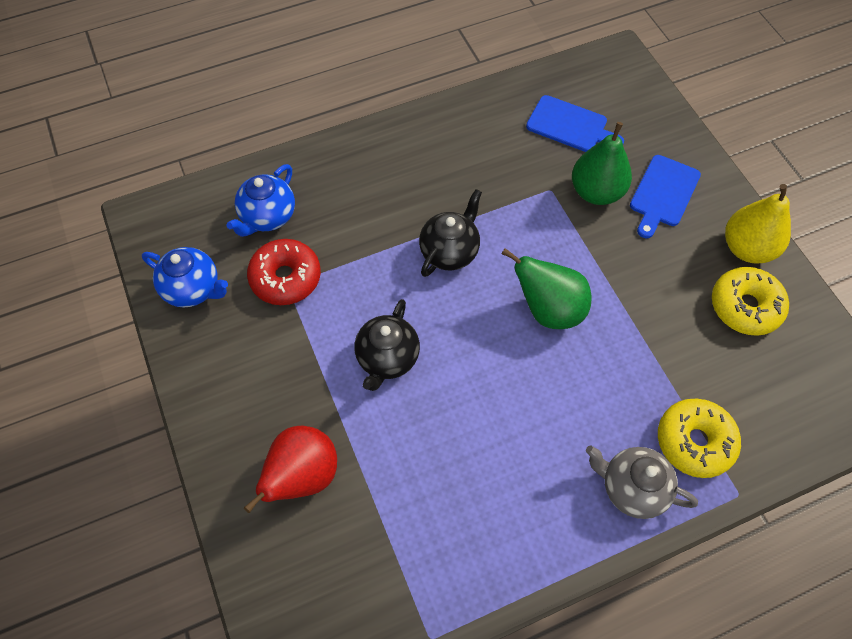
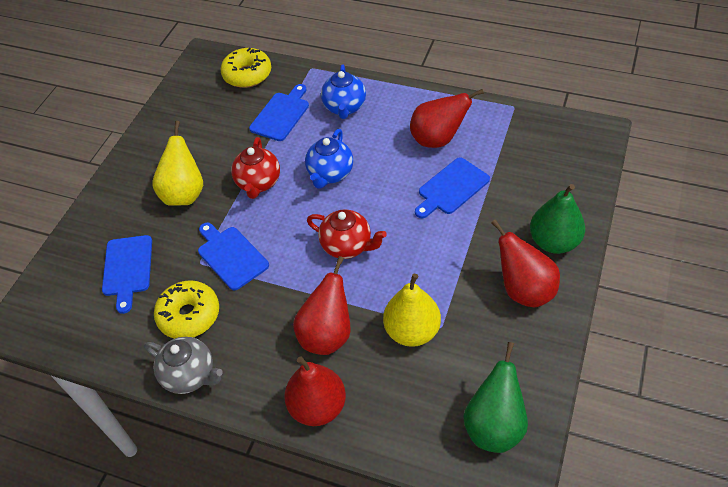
black teapot: [355,299,420,391] [419,189,482,277] = 2 -> none = 0
blue cutting board: [526,95,624,152] [630,155,701,238] = 2 -> [102,235,152,314] [198,222,269,290] [249,84,309,141] [415,158,490,218] = 4
red donut: [247,239,321,305] = 1 -> none = 0
red pear: [244,426,337,513] = 1 -> [284,356,346,426] [293,256,351,355] [410,89,484,148] [491,219,560,307] = 4
red teapot: none = 0 -> [231,137,280,199] [307,210,387,259] = 2
yellow pear: [725,184,791,263] = 1 -> [152,121,203,206] [383,274,441,347] = 2

